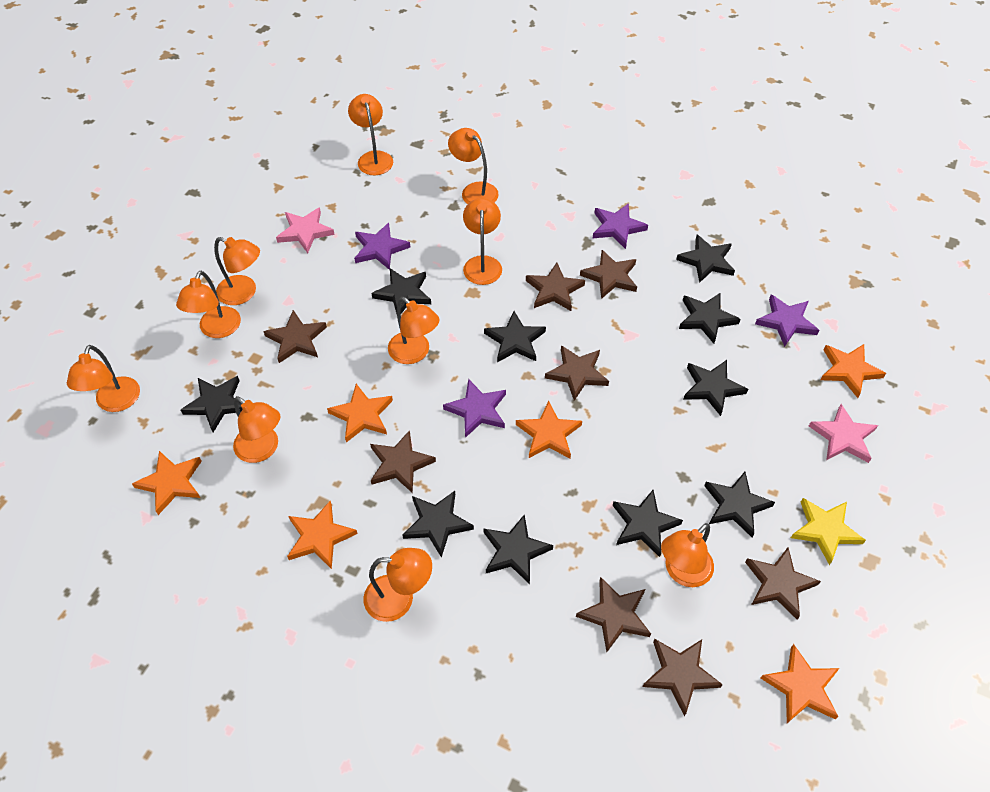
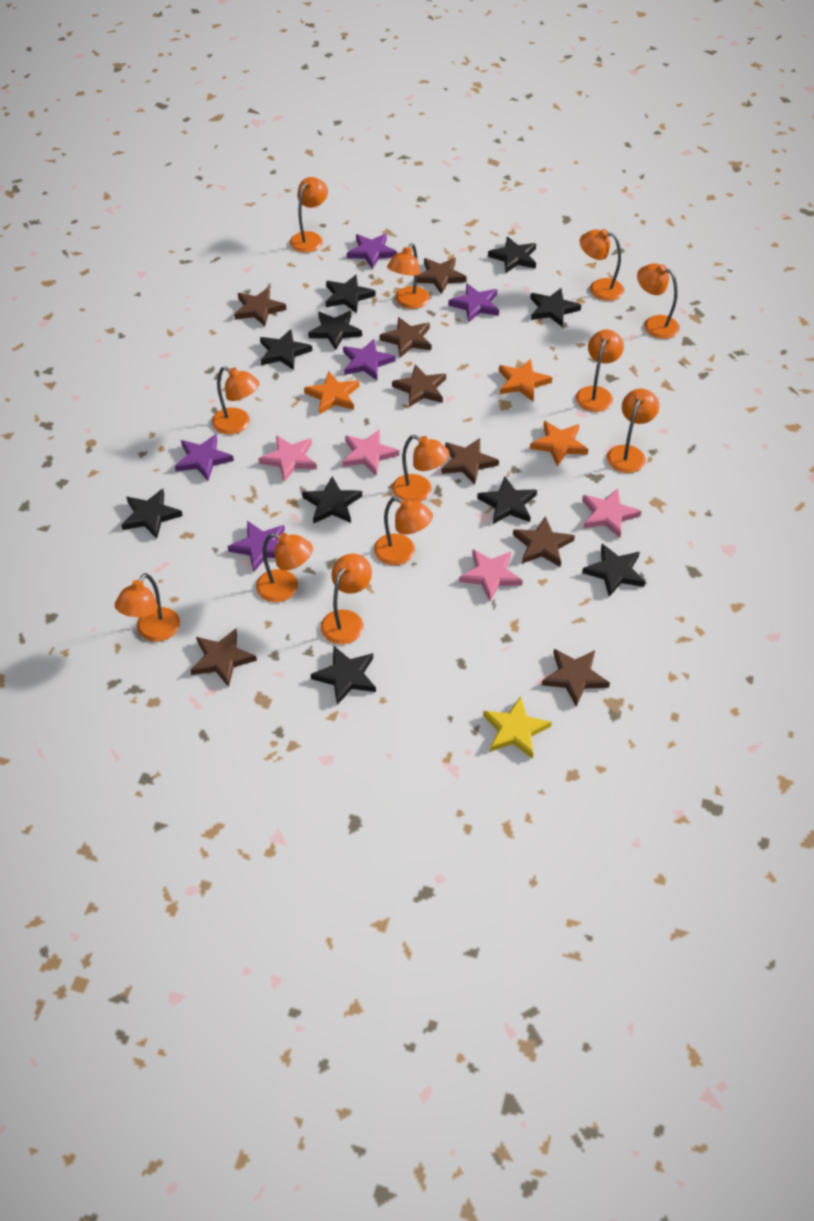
orange lamp: [67,345,140,412] [176,271,241,338] [214,237,260,305] [233,396,280,463] [348,94,393,175] [363,548,432,622] [388,297,440,364] [448,128,499,204] [463,198,502,285] [661,523,714,587] = 10 -> [115,573,180,642] [212,367,260,435] [256,533,313,602] [290,177,328,253] [320,554,372,644] [374,496,433,565] [387,243,430,309] [392,435,450,502] [576,329,624,412] [580,229,624,301] [607,389,659,473] [637,263,680,339] = 12
orange star: [132,451,202,515] [287,501,357,569] [327,384,393,443] [516,401,582,458] [761,644,840,723] [821,344,886,398] = 6 -> [304,372,359,414] [499,359,552,401] [530,421,589,466] = 3
pink star: [276,207,335,253] [809,404,878,463] = 2 -> [259,435,317,482] [342,429,399,475] [459,549,523,601] [582,488,642,538] = 4
purple star: [354,223,410,270] [443,379,506,438] [593,203,648,249] [755,295,819,347] = 4 -> [175,434,234,481] [227,521,285,572] [343,339,396,380] [347,234,397,269] [448,283,499,323] = 5

